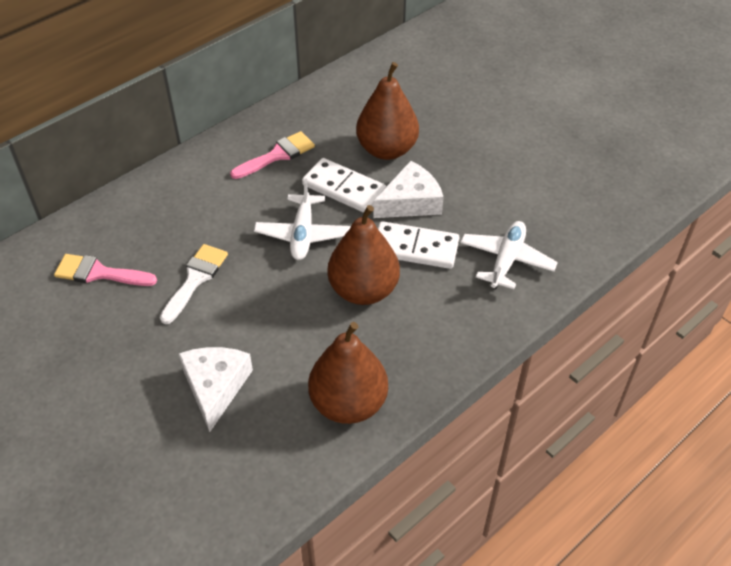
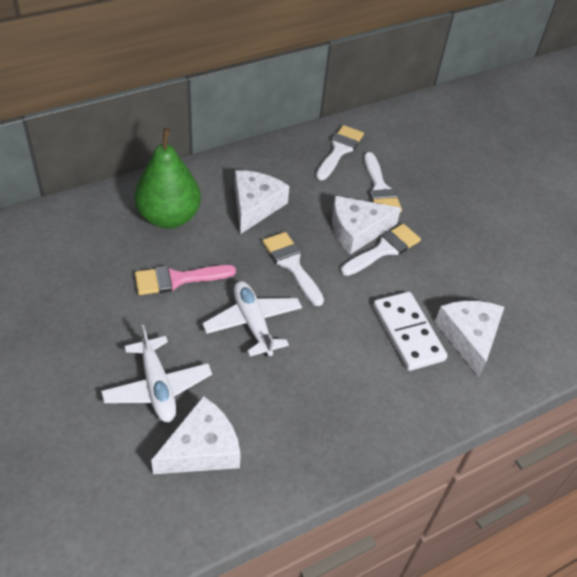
brown pear: [308,322,388,424] [328,205,400,305] [356,62,419,160] = 3 -> none = 0
green pear: none = 0 -> [135,128,201,229] = 1
pink brush: [54,254,157,286] [230,131,315,179] = 2 -> [135,265,236,295] = 1
white brush: [160,244,228,324] = 1 -> [262,232,324,306] [316,125,364,180] [341,224,421,276] [364,152,402,213] = 4
white cheese: [179,347,253,432] [373,161,444,218] = 2 -> [151,396,241,474] [235,170,290,234] [332,196,401,255] [435,301,504,377] = 4
white domino: [302,158,386,213] [378,221,459,269] = 2 -> [373,292,448,371] = 1

